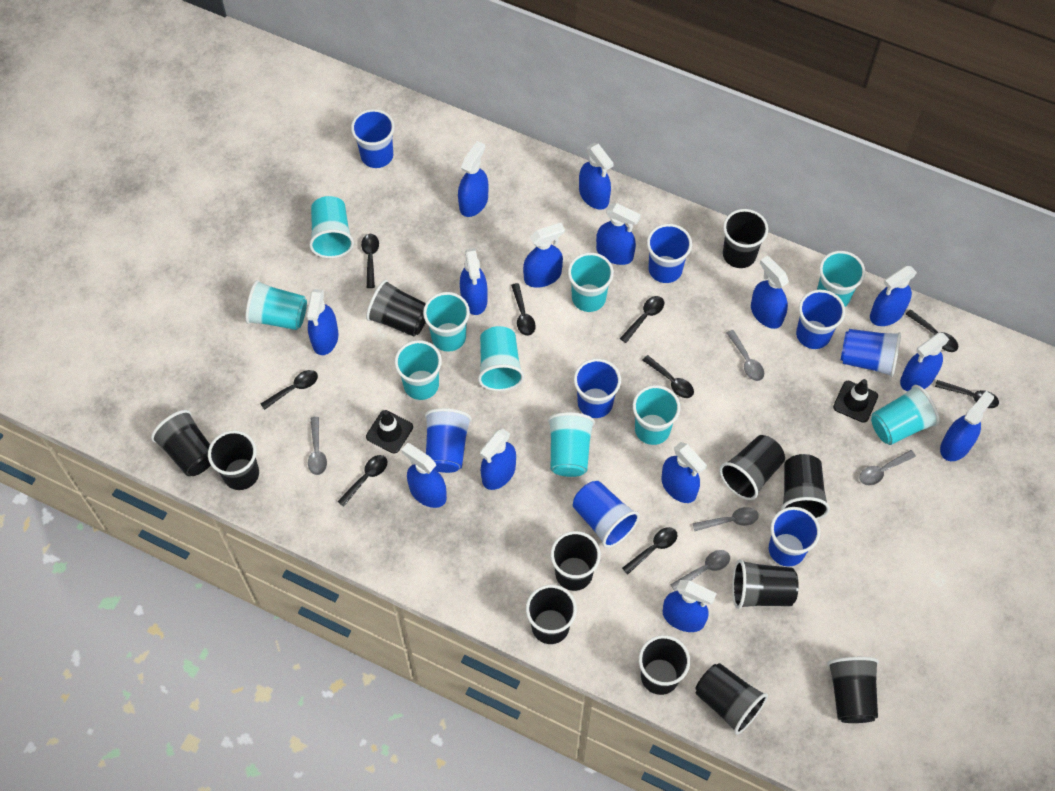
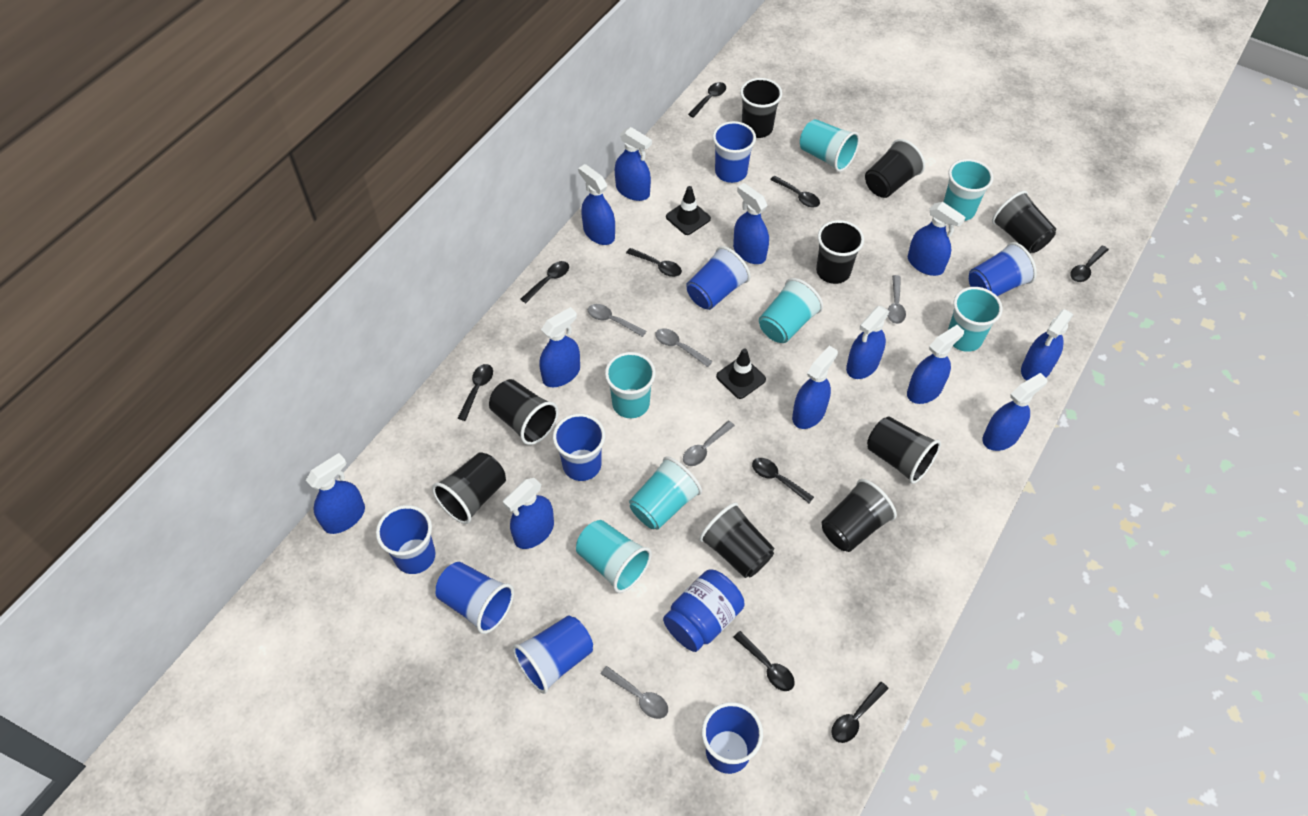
black cup: [151,410,211,476] [208,430,259,490] [366,279,426,336] [526,585,577,644] [551,531,601,591] [639,635,690,695] [695,663,768,735] [719,435,785,500] [723,209,768,268] [732,559,798,609] [781,454,830,520] [827,657,879,723] = 12 -> [432,452,506,524] [489,379,558,445] [699,502,774,578] [740,78,782,138] [816,220,864,284] [822,479,897,552] [865,139,925,198] [867,416,941,484] [992,191,1056,253] = 9
blue jar: none = 0 -> [663,569,745,652] = 1
blue spray bottle: [306,289,338,355] [401,443,447,508] [458,141,488,217] [460,248,488,315] [480,429,516,490] [523,223,565,288] [579,143,614,210] [596,203,641,265] [661,442,707,503] [663,580,717,632] [751,256,789,329] [870,266,917,326] [900,333,949,391] [940,391,994,461] = 14 -> [306,453,365,534] [503,478,554,549] [539,307,580,387] [578,164,615,245] [615,127,652,201] [733,183,769,264] [792,346,838,429] [846,306,890,379] [907,325,964,404] [908,202,966,276] [983,373,1048,451] [1021,309,1073,381] = 12
turquoise cup: [245,280,307,330] [309,196,354,258] [395,340,442,400] [423,292,470,352] [478,326,524,391] [548,412,595,477] [568,253,614,312] [633,385,680,445] [817,251,865,307] [871,385,940,445] = 10 -> [576,520,652,593] [605,352,656,418] [629,456,702,530] [759,278,823,343] [800,119,860,172] [944,159,994,221] [948,287,1003,352] = 7

